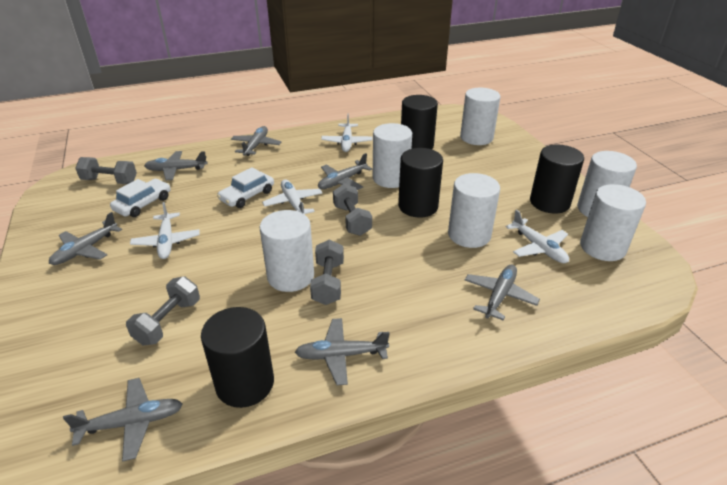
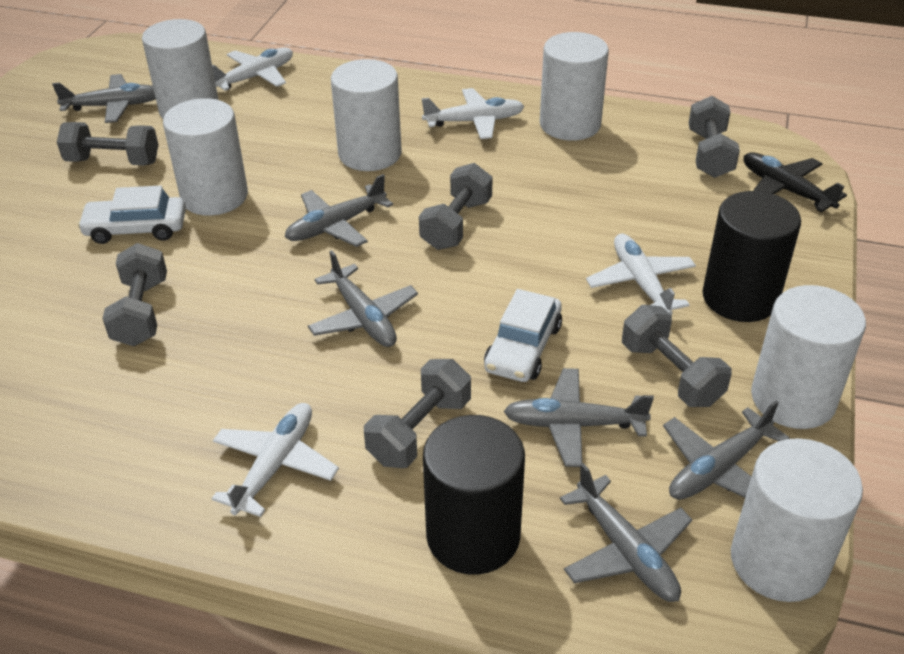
black cylinder: [201,307,274,408] [398,148,443,218] [401,95,438,149] [530,144,584,214] = 4 -> [423,415,525,575] [702,191,801,322] = 2
black plane: none = 0 -> [744,152,847,212] = 1
grey dumbbell: [75,157,137,184] [126,276,200,345] [310,239,344,305] [333,184,372,236] = 4 -> [57,122,158,165] [102,243,167,346] [364,359,471,468] [419,163,493,250] [622,305,732,407] [689,96,740,178] = 6
grey plane: [49,212,122,265] [63,378,183,462] [144,151,208,180] [231,126,281,156] [295,318,390,385] [318,153,372,190] [465,265,540,320] = 7 -> [52,74,156,123] [285,174,393,247] [308,250,418,347] [503,368,654,467] [560,463,692,602] [663,400,790,500] = 6

